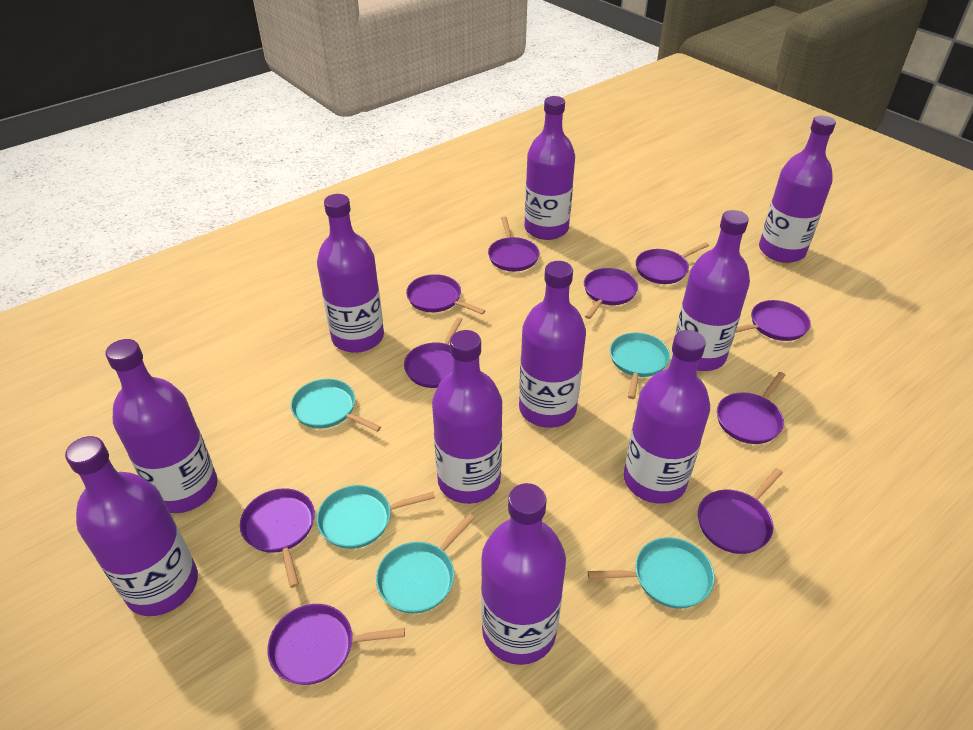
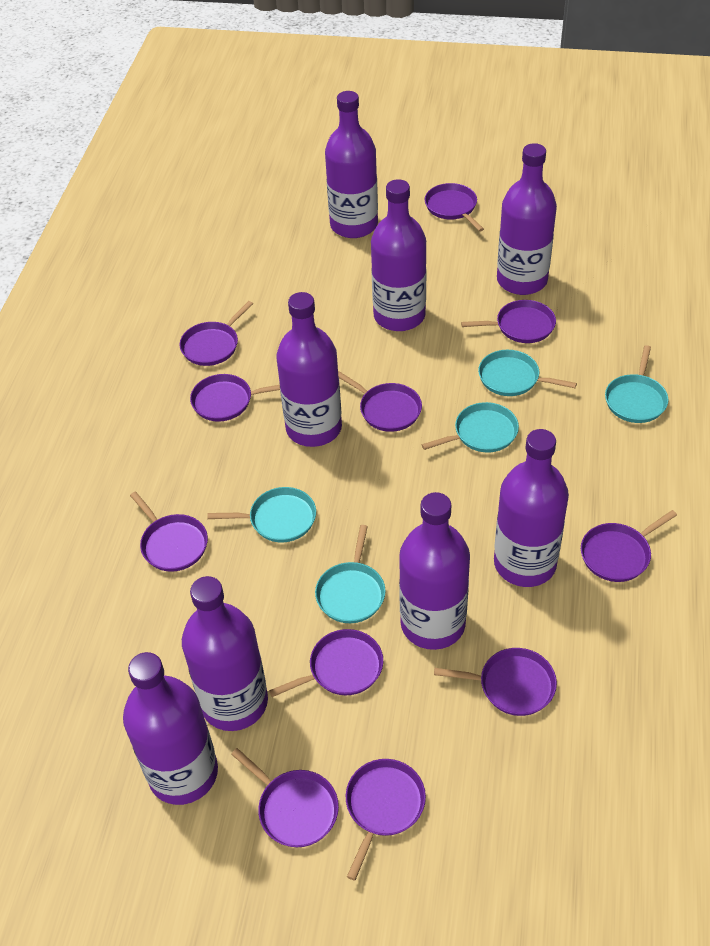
purple bottle: [65,436,198,616] [105,339,217,513] [317,194,384,353] [432,330,502,504] [481,483,566,665] [519,261,586,428] [524,96,575,240] [624,330,710,504] [675,210,750,371] [759,116,836,263] = 10 -> [123,652,218,805] [182,576,268,731] [276,292,342,447] [325,91,378,238] [371,179,427,331] [399,492,470,650] [494,429,569,587] [497,143,557,295] = 8
purple pan: [240,488,315,588] [267,604,405,685] [404,317,463,388] [406,274,485,314] [488,217,540,271] [584,268,638,319] [636,242,709,284] [698,468,783,554] [717,372,786,444] [735,300,811,341] = 10 -> [130,491,208,572] [179,301,253,366] [190,374,280,422] [231,748,339,847] [269,629,383,697] [338,371,422,432] [346,759,426,881] [425,183,484,232] [434,648,557,716] [461,300,556,343] [581,510,677,582] = 11

